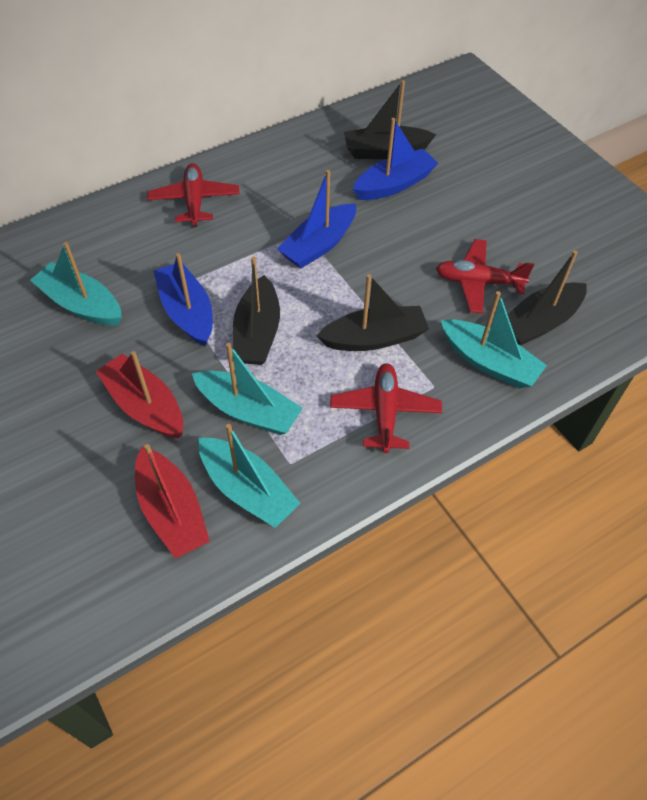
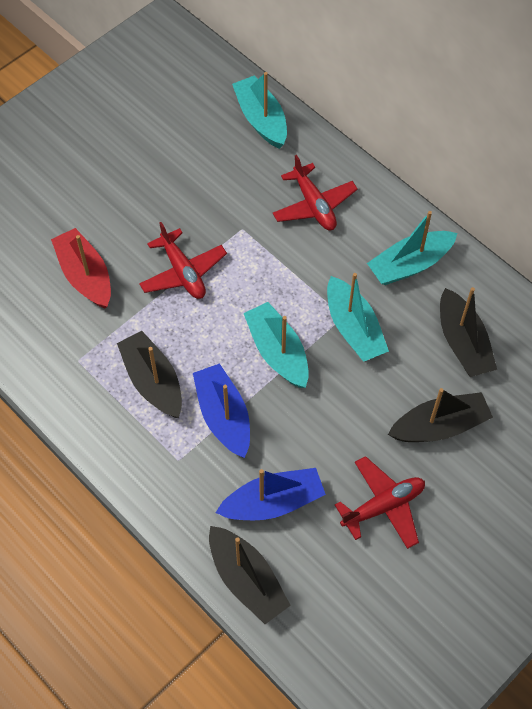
blue boat: [154,253,213,346] [277,170,356,269] [353,118,438,200] = 3 -> [193,363,250,458] [216,468,326,520] = 2
red boat: [95,351,183,438] [135,444,210,559] = 2 -> [51,228,111,308] = 1

